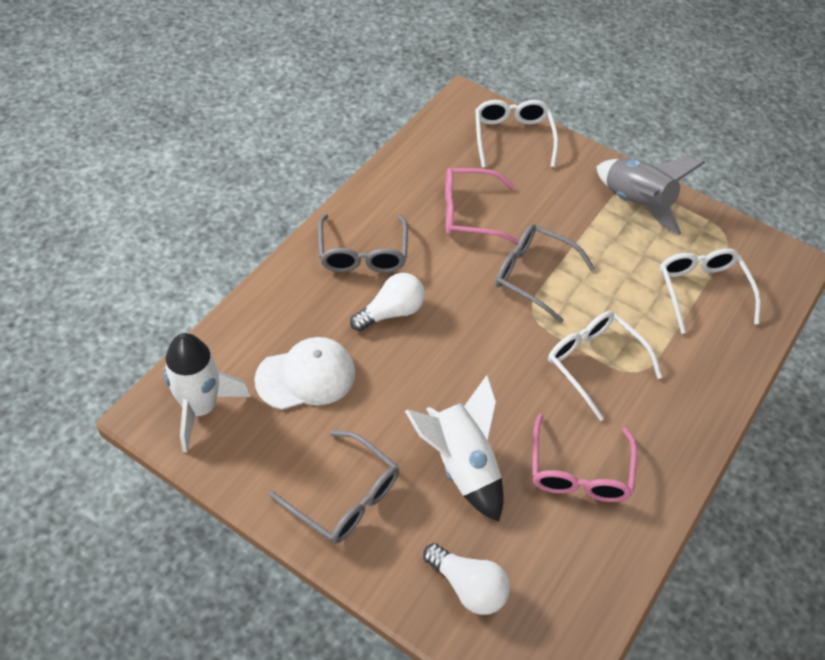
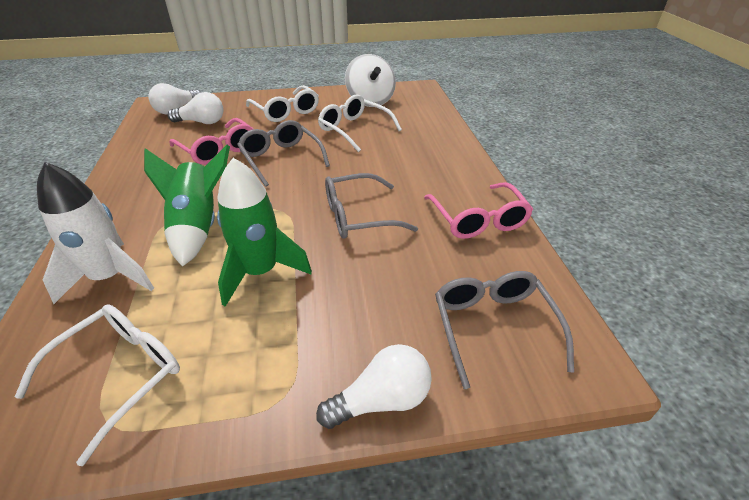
green rocket: none = 0 -> [144,145,230,267] [217,158,312,307] = 2
grey rocket: [596,157,705,235] = 1 -> none = 0
white cap: [254,337,356,410] = 1 -> none = 0
white light bulb: [350,273,425,331] [423,543,510,615] = 2 -> [148,83,201,115] [168,92,223,124] [316,344,432,429] = 3
white rocket: [163,333,251,452] [405,375,504,522] = 2 -> [37,162,154,304] = 1
white spinning top: none = 0 -> [345,54,396,107] = 1

